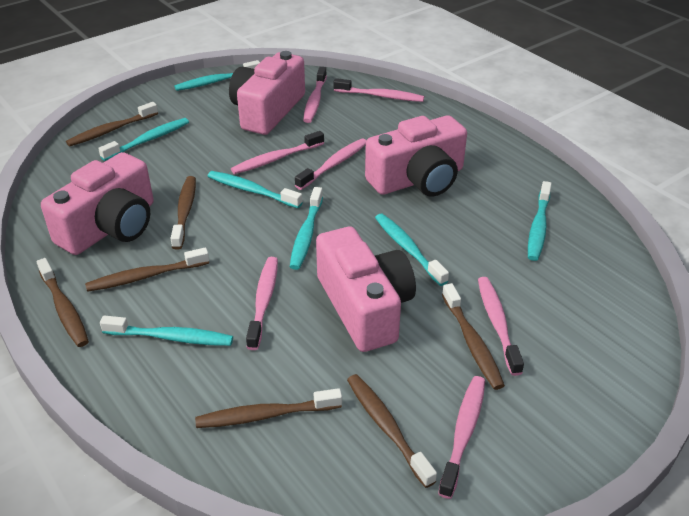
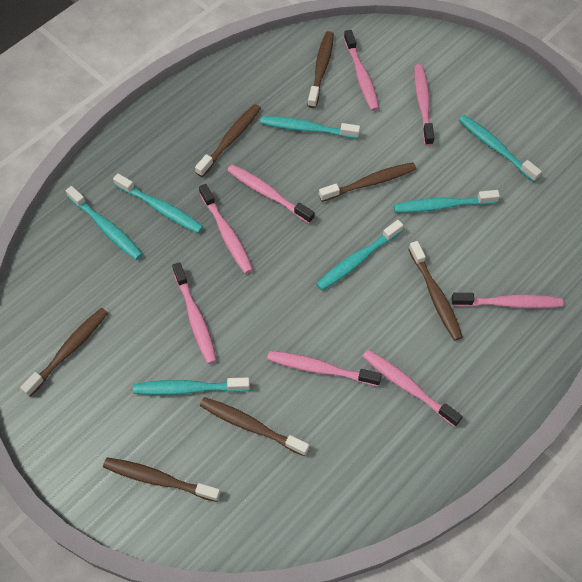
pink camera: [41,152,154,255] [229,51,305,135] [316,227,416,352] [365,115,467,197] = 4 -> none = 0
pink toothbrush: [231,131,324,174] [246,257,278,350] [295,138,367,190] [303,67,327,123] [334,78,424,102] [438,376,485,499] [478,277,524,376] = 7 -> [172,262,217,364] [199,184,253,274] [227,165,315,224] [267,351,382,386] [344,30,379,111] [362,350,463,427] [414,64,434,146] [451,293,563,308] = 8

